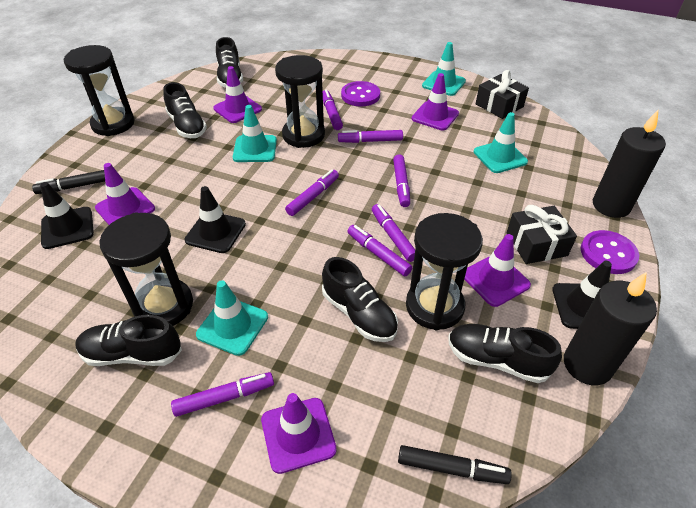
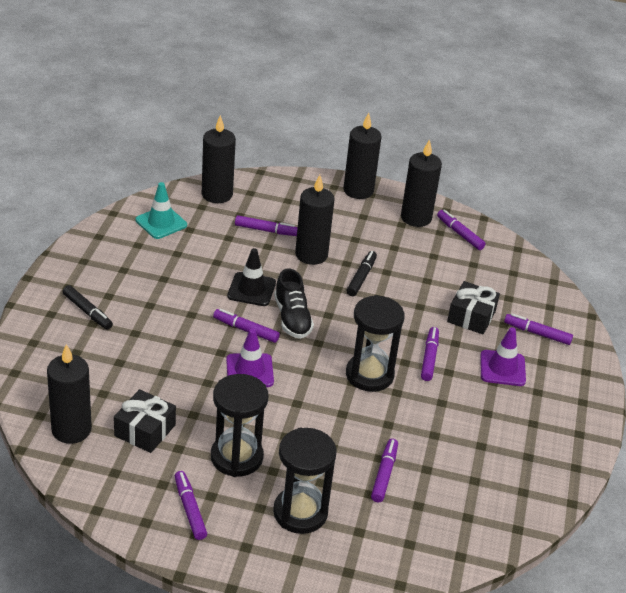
black candle: [564,272,657,385] [593,110,666,218] = 2 -> [47,344,92,444] [202,115,236,203] [295,175,335,265] [343,113,382,199] [401,139,442,227] = 5
black hourglass: [64,45,135,136] [99,212,193,326] [275,55,325,148] [406,213,483,330] = 4 -> [211,374,268,477] [273,428,337,534] [346,295,405,392] = 3
black shoe: [75,315,182,366] [163,82,207,138] [216,37,243,88] [322,257,398,342] [448,324,562,383] = 5 -> [274,268,314,339] = 1
black traffic cone: [40,182,94,249] [185,186,246,253] [552,261,612,329] = 3 -> [227,248,276,306] = 1
purple button: [341,81,380,106] [581,230,639,274] = 2 -> none = 0
purple traffic cone: [95,163,155,225] [213,66,262,123] [261,393,337,474] [412,73,459,131] [464,234,531,307] = 5 -> [226,329,274,387] [480,327,526,386] = 2
turquoise traffic cone: [196,280,268,356] [233,105,277,162] [422,42,466,96] [474,112,528,173] = 4 -> [136,182,187,239] = 1

